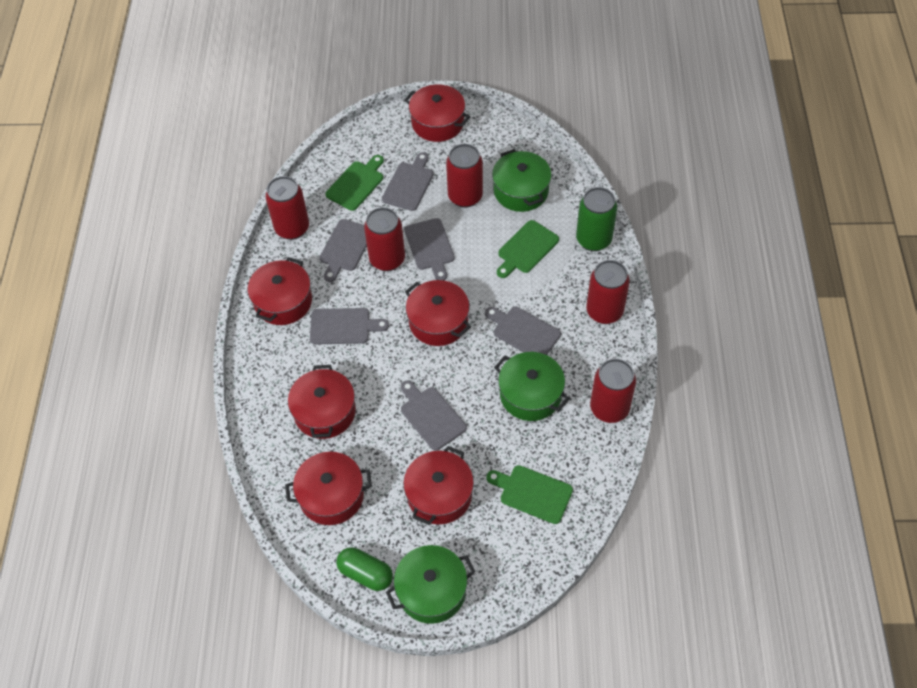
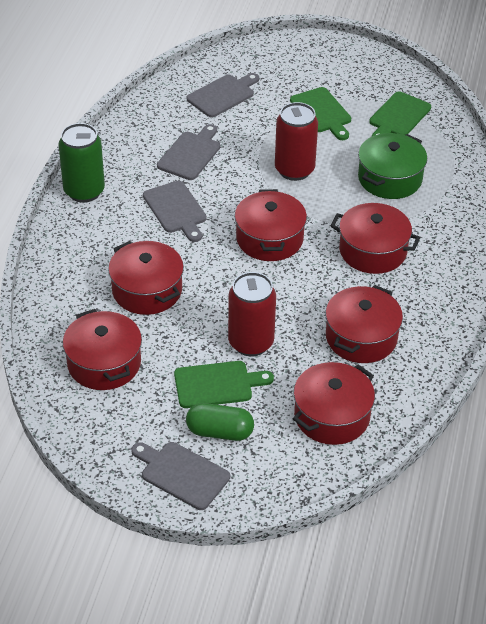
green pot: [386,545,475,624] [492,149,552,212] [494,352,570,421] = 3 -> [358,133,427,199] = 1
grey cutting board: [310,308,389,344] [319,219,367,282] [382,152,434,211] [401,381,467,451] [405,218,455,281] [485,307,561,355] = 6 -> [131,442,230,510] [143,181,207,242] [157,124,220,180] [187,73,259,118] = 4
red can: [265,176,309,240] [364,207,405,271] [446,144,483,208] [586,260,630,324] [590,359,636,423] = 5 -> [228,272,276,356] [275,102,318,181] = 2

